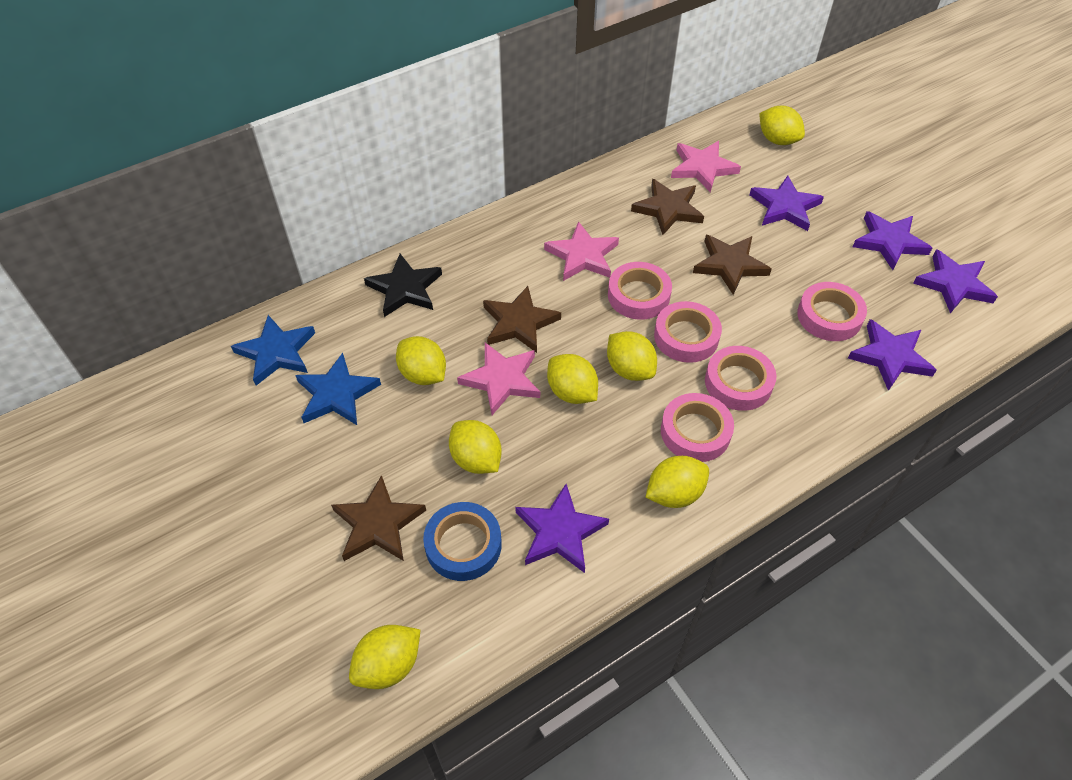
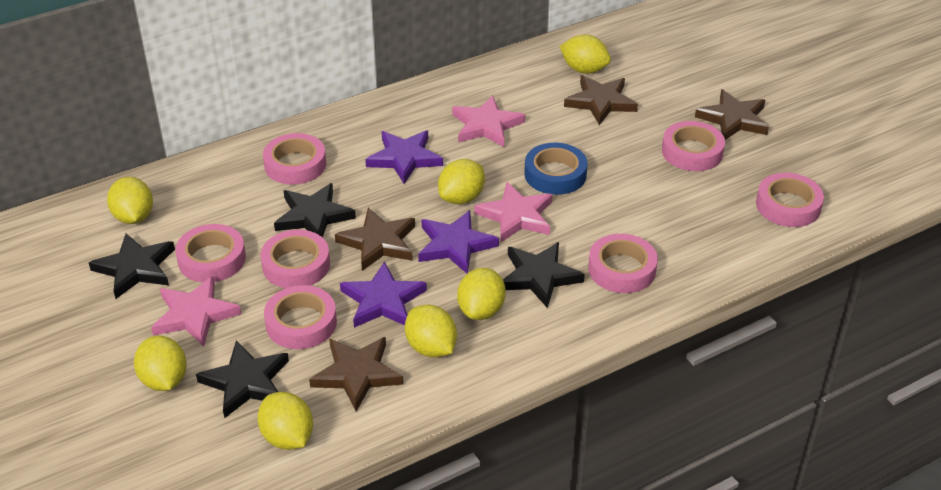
black star: [364,254,442,317] = 1 -> [89,234,175,299] [196,340,289,418] [274,183,356,238] [503,242,585,308] = 4
blue star: [231,315,315,386] [295,353,381,425] = 2 -> none = 0
pink tape: [608,262,672,320] [654,301,722,363] [661,393,734,462] [705,346,776,411] [797,282,867,341] = 5 -> [175,224,246,283] [261,230,330,288] [263,133,326,185] [264,285,337,349] [588,234,658,293] [662,121,725,171] [756,173,824,227] = 7
purple star: [515,484,609,573] [749,176,824,231] [848,319,937,391] [853,211,932,270] [913,249,998,313] = 5 -> [340,261,427,328] [365,130,443,184] [418,210,499,274] = 3

